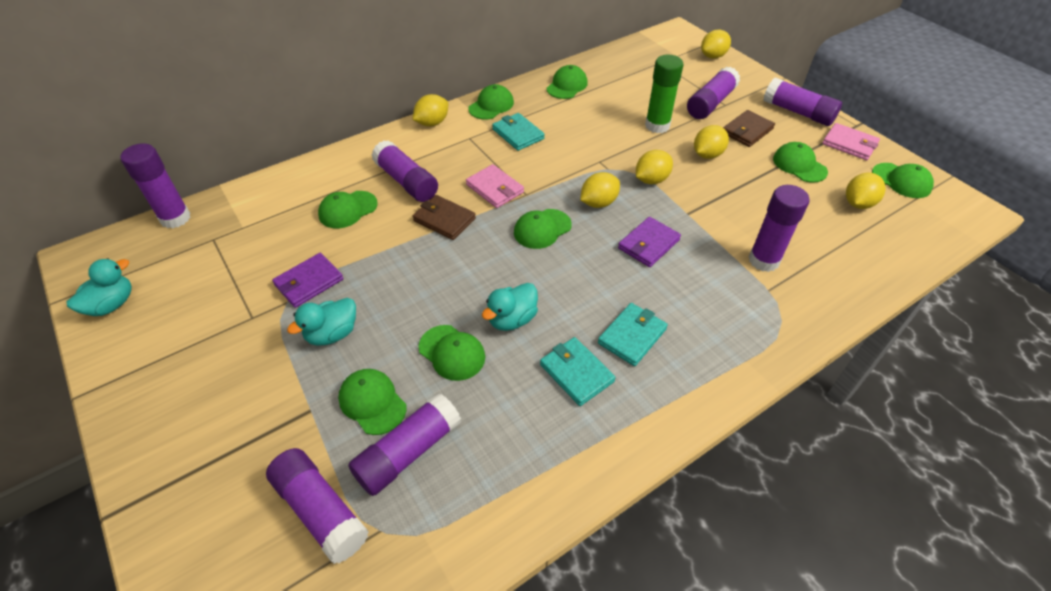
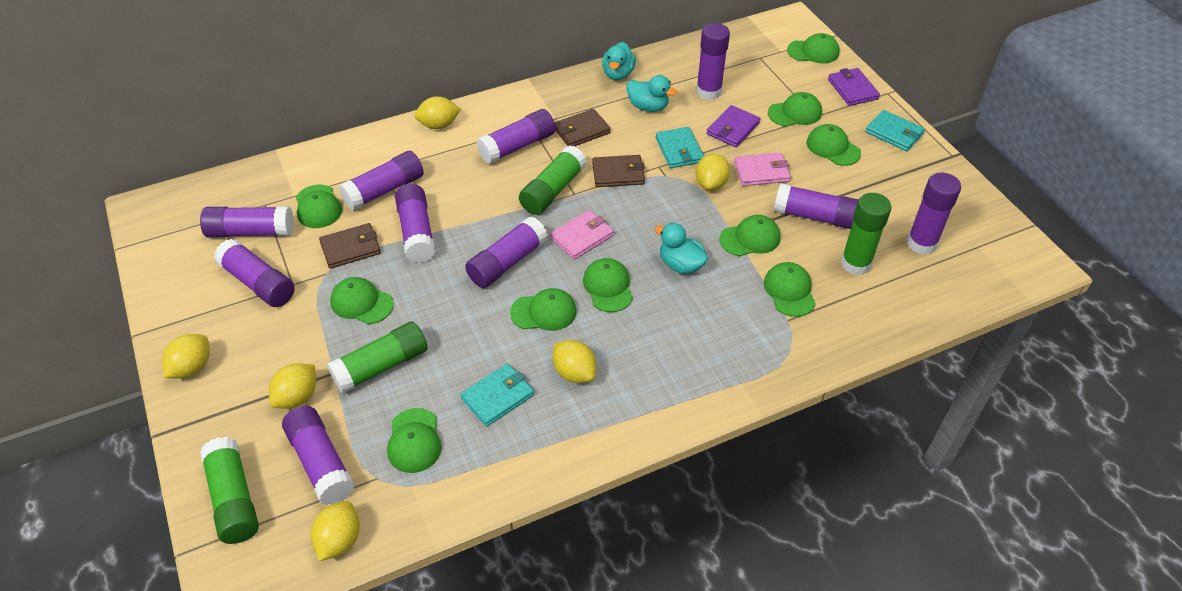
brown wallet: [413,195,476,240] [723,110,775,147] = 2 -> [319,223,381,269] [554,109,610,146] [592,155,645,187] = 3
green cap: [318,191,378,228] [338,369,407,435] [418,325,485,381] [468,84,514,119] [514,209,572,249] [546,65,588,99] [773,142,828,183] [872,163,934,198] = 8 -> [296,185,342,228] [330,277,394,324] [387,408,442,473] [510,288,577,331] [583,258,633,312] [719,215,780,256] [764,262,816,317] [768,92,822,127] [787,33,839,64] [807,124,861,166] = 10
green glue stick: [645,55,684,133] = 1 -> [200,437,259,544] [327,321,428,393] [519,145,587,215] [841,193,891,275] = 4
purple glue stick: [120,143,191,229] [266,448,369,564] [348,393,461,496] [372,140,438,202] [687,67,740,119] [749,185,809,272] [764,78,842,126] = 7 -> [200,206,294,237] [214,239,295,307] [282,406,355,505] [339,151,424,211] [395,184,436,263] [465,216,548,288] [476,109,556,164] [696,23,730,100] [774,183,859,229] [907,173,961,255] = 10

